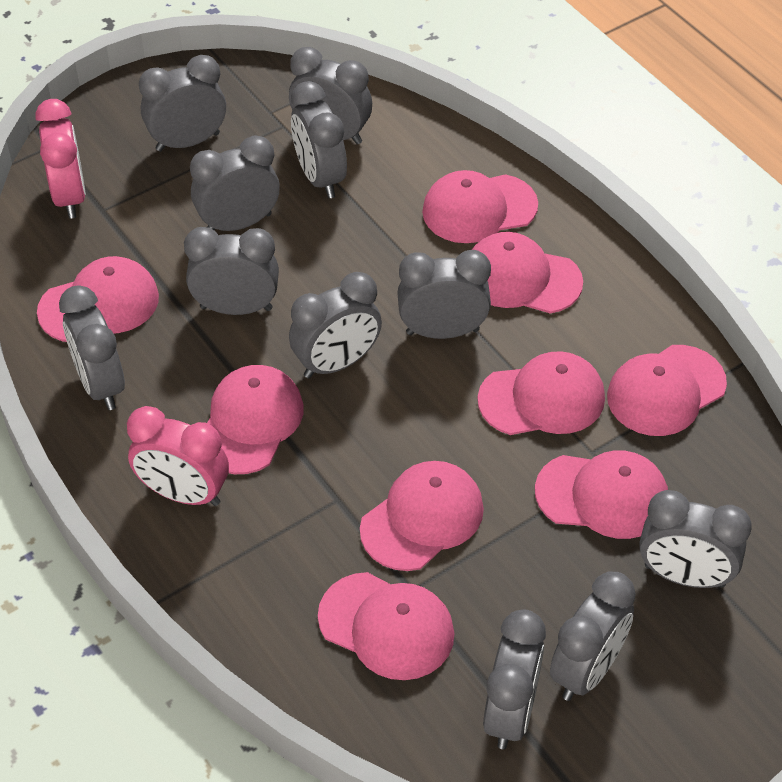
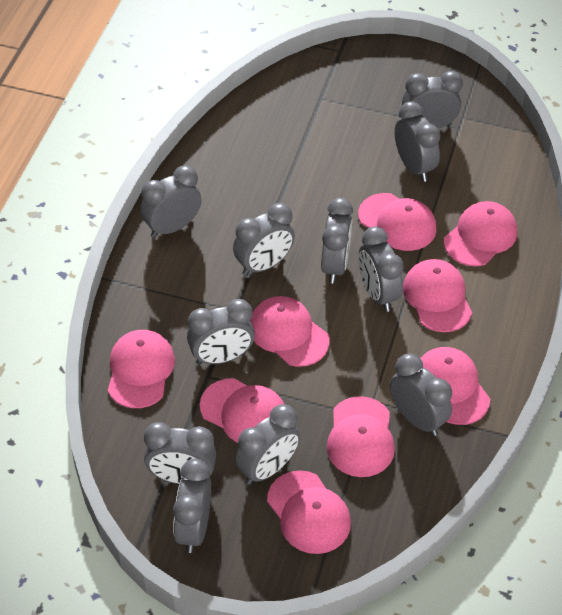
pink clock: [35,99,86,219] [127,406,229,506] = 2 -> none = 0

